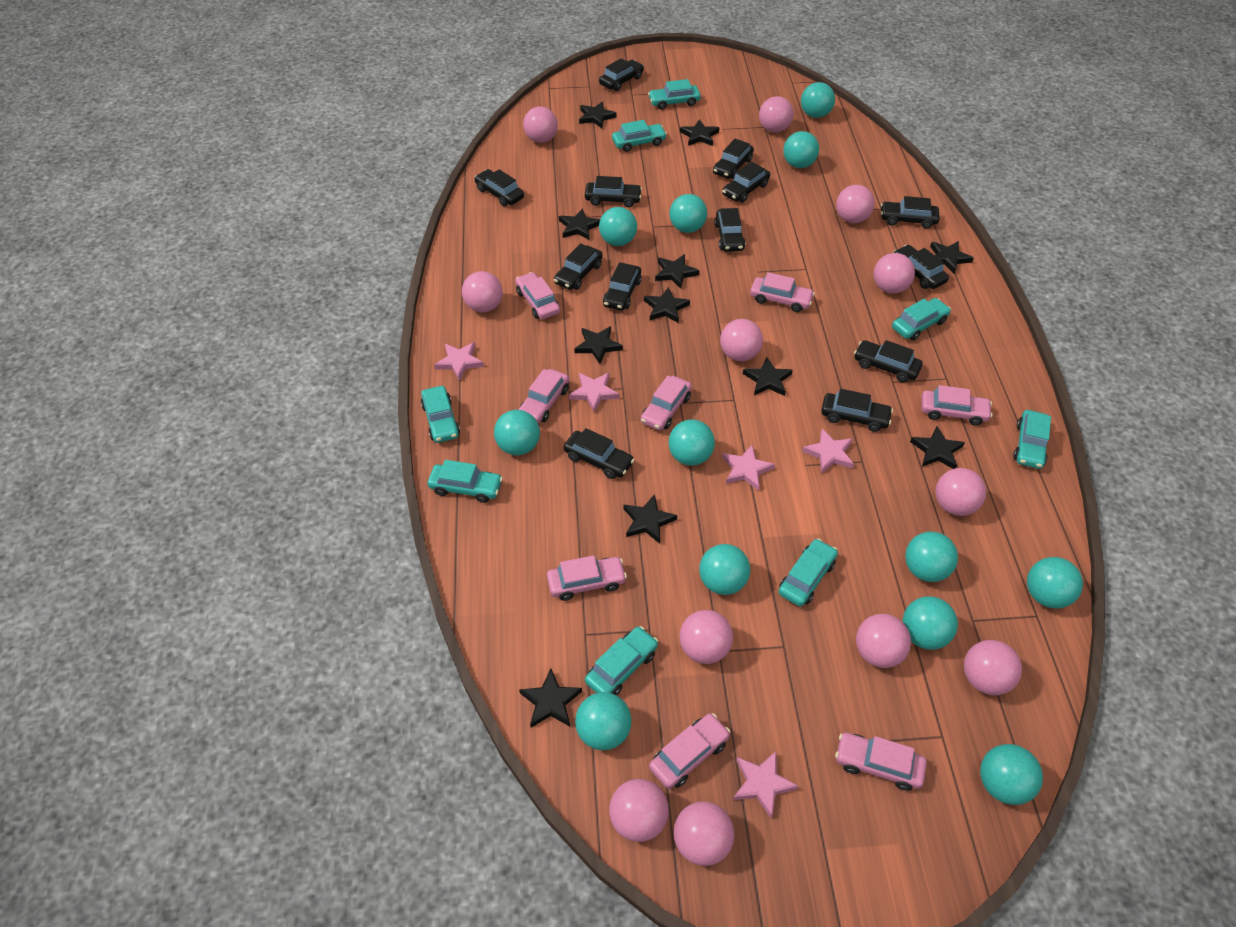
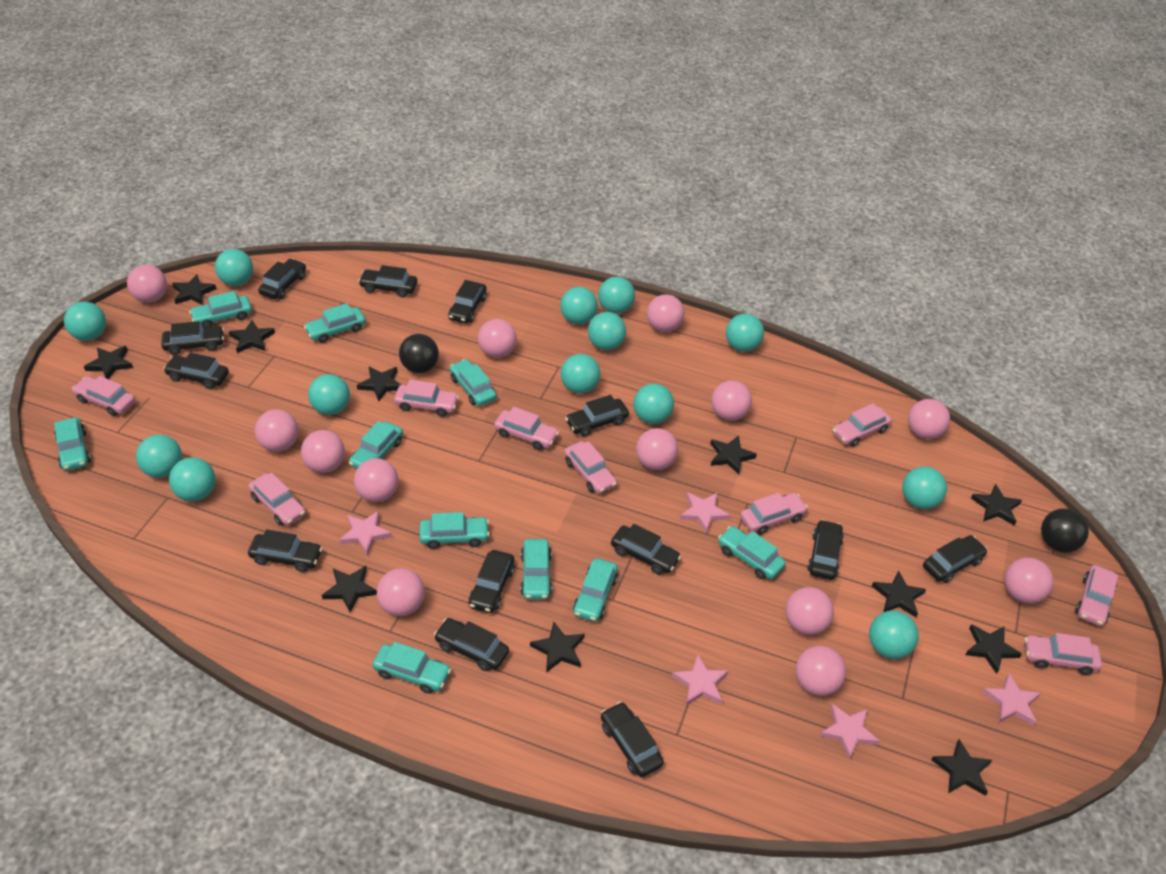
black ball: none = 0 -> [399,334,439,373] [1041,508,1089,553] = 2
pink ball: [462,271,503,312] [523,106,558,143] [609,779,669,842] [674,802,734,866] [680,610,733,664] [720,319,763,361] [759,96,794,132] [836,185,875,223] [856,614,911,668] [874,253,915,294] [935,468,986,516] [964,640,1022,695] = 12 -> [127,265,167,303] [255,409,299,452] [301,430,345,473] [354,458,398,502] [377,568,425,616] [478,319,517,358] [636,428,678,470] [647,294,684,332] [711,380,752,421] [786,587,834,635] [796,646,846,696] [908,399,950,439] [1005,558,1054,604] = 13
pink car: [515,272,560,319] [519,369,569,424] [547,555,627,601] [641,376,692,431] [649,713,730,789] [750,272,815,312] [835,733,927,791] [921,385,993,426] = 8 -> [72,376,135,416] [248,473,306,526] [394,380,459,417] [494,407,559,450] [564,441,617,494] [740,493,808,535] [833,403,892,447] [1025,633,1102,675] [1075,565,1118,626] = 9
turquoise ball: [494,410,540,455] [575,692,632,750] [599,207,637,246] [668,420,715,466] [670,194,707,233] [699,544,750,595] [783,131,819,168] [801,82,835,118] [903,596,958,650] [905,532,958,582] [980,744,1043,805] [1027,557,1083,609] = 12 -> [64,302,106,341] [136,435,182,478] [169,457,216,502] [215,249,253,286] [308,374,350,415] [560,287,598,324] [561,354,600,393] [588,312,626,350] [598,277,635,314] [634,383,674,424] [726,314,764,352] [869,610,919,659] [902,467,947,509] = 13
turquoise car: [421,386,460,443] [428,460,503,503] [585,626,658,695] [612,120,667,152] [648,79,701,110] [778,539,838,607] [892,298,951,340] [1013,410,1051,469] = 8 -> [54,417,91,471] [189,291,252,328] [304,303,366,343] [349,421,403,469] [373,642,451,694] [419,512,490,549] [450,359,497,406] [520,539,552,599] [573,558,618,622] [718,526,786,579] = 10

